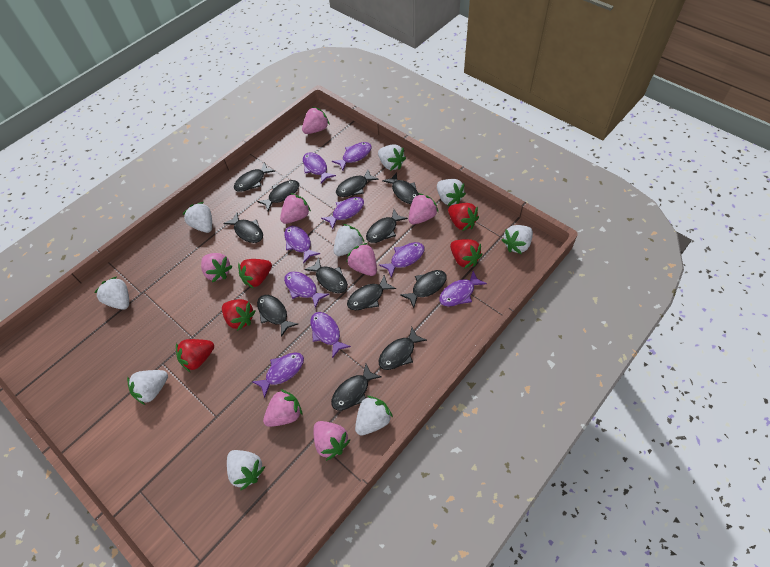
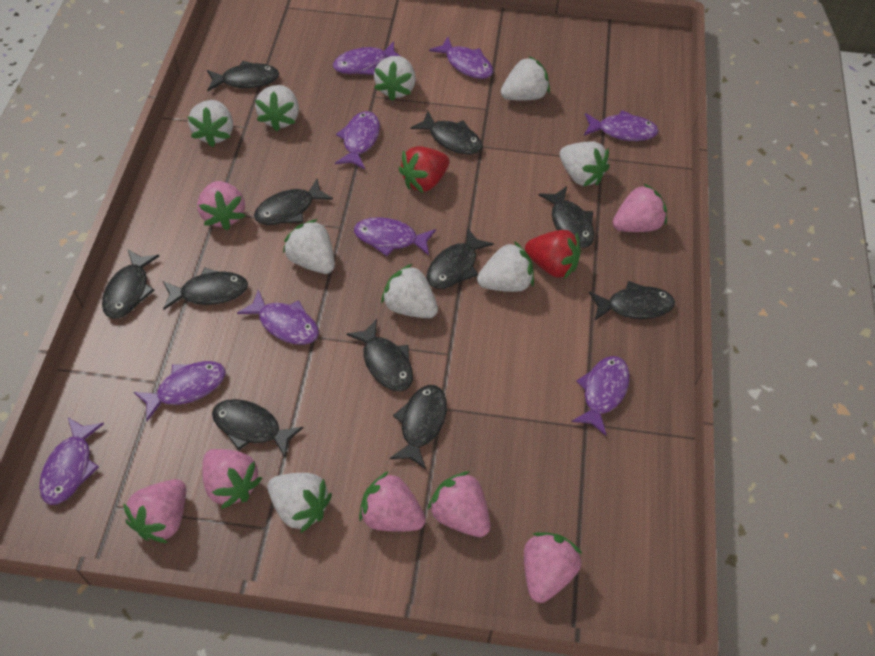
black fish: [223,213,263,243] [234,162,275,192] [257,180,299,211] [257,295,298,337] [304,258,348,293] [331,364,381,411] [336,170,379,197] [347,275,396,310] [366,209,408,243] [379,327,427,370] [382,172,419,204] [400,270,447,308] = 12 -> [102,250,159,318] [163,268,248,310] [207,61,279,91] [212,399,304,458] [254,178,333,225] [347,319,413,392] [390,385,447,469] [410,111,483,155] [427,228,494,289] [538,186,594,248] [589,281,675,320] = 11
red strawberry: [176,339,214,372] [222,299,256,331] [238,259,272,289] [448,203,479,231] [450,239,482,269] = 5 -> [399,146,450,192] [525,230,581,279] = 2

